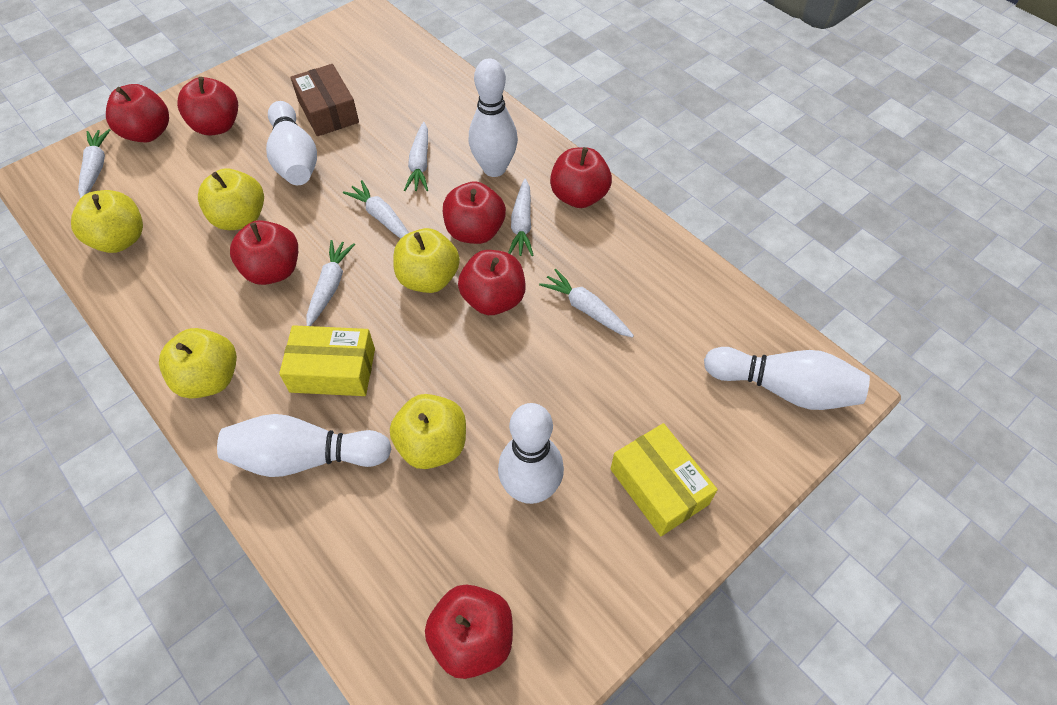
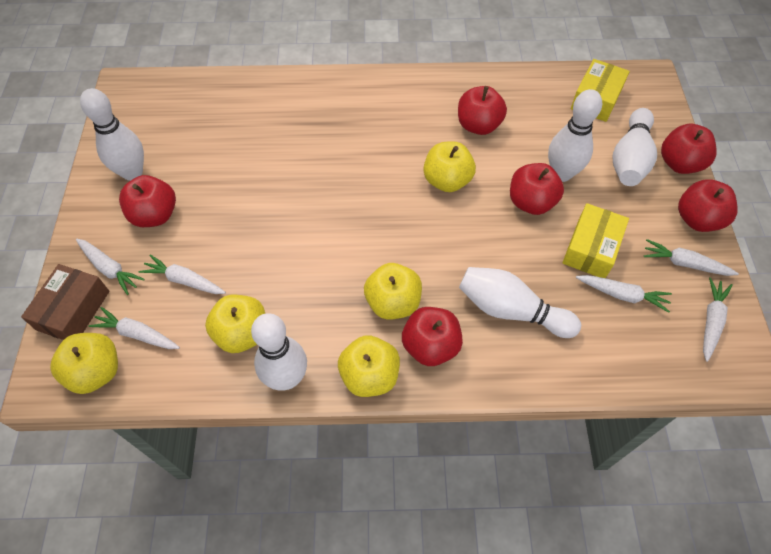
red apple: [106,84,169,142] [177,77,238,135] [230,220,298,285] [425,584,513,679] [443,181,506,244] [458,250,525,315] [550,147,612,208] = 7 -> [119,175,176,227] [402,307,463,366] [458,86,507,135] [510,163,564,215] [661,124,717,174] [678,179,738,232] = 6

